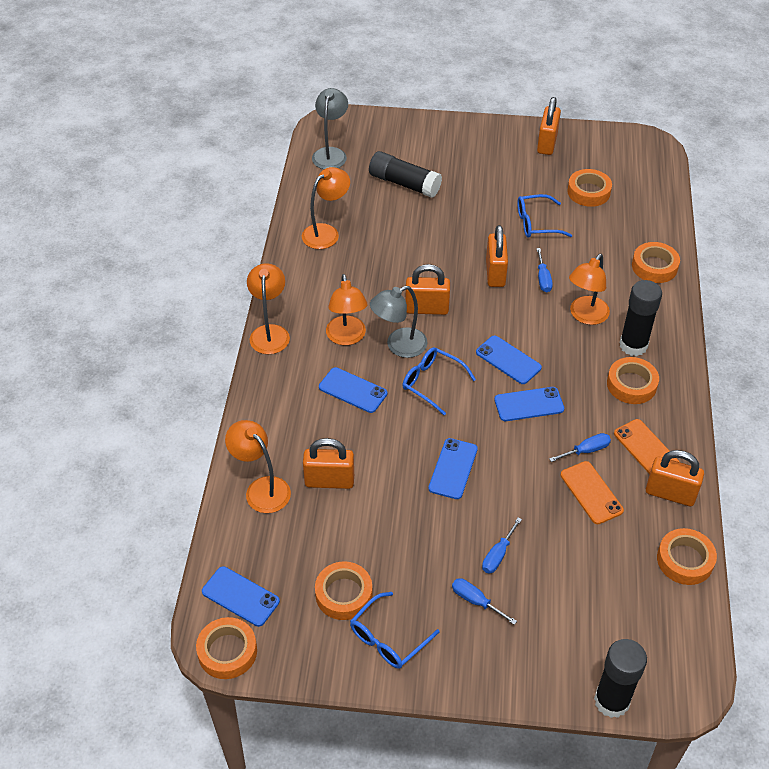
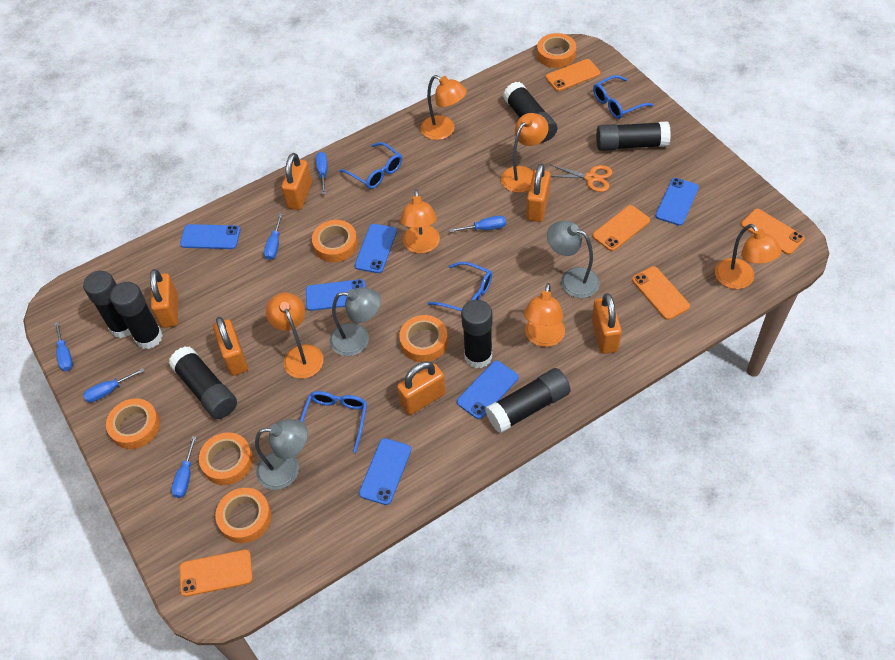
black glue stick: [369,151,442,198] [594,639,647,718] [620,280,662,356] = 3 -> [83,271,131,338] [110,282,163,349] [169,346,237,419] [461,300,493,368] [485,368,571,433] [503,82,558,142] [596,121,671,151] = 7
blue glasses: [350,592,440,669] [402,347,476,415] [517,194,572,238] = 3 -> [300,391,367,453] [339,142,402,189] [428,262,492,311] [593,75,654,119] = 4
blue phone: [202,566,280,627] [319,367,387,413] [428,438,478,499] [476,335,542,384] [494,387,564,421] = 5 -> [180,224,240,249] [306,279,366,311] [355,224,397,273] [359,438,411,505] [457,361,518,419] [655,178,699,226] = 6
blue screwdriver: [452,578,517,625] [482,517,522,574] [536,248,553,292] [549,433,611,462] = 4 -> [54,322,73,371] [83,368,144,402] [171,436,196,498] [264,214,283,260] [316,152,327,194] [449,216,506,232] = 6
grey lamp: [312,88,348,169] [370,286,428,358] = 2 -> [255,419,308,490] [330,287,381,356] [547,221,600,298] = 3
orange lamp: [225,420,291,513] [247,263,290,354] [302,167,350,249] [326,274,367,345] [569,254,610,325] = 5 -> [266,293,323,379] [400,189,440,254] [421,75,467,140] [501,113,549,193] [524,283,565,347] [715,224,782,289] = 6
orange padlock: [303,438,354,489] [405,264,450,315] [486,225,508,287] [537,97,561,155] [646,450,704,506] = 5 -> [150,269,178,328] [213,317,248,376] [281,153,312,210] [397,361,446,415] [527,163,551,222] [592,293,622,354] = 6
orange phone: [561,461,624,524] [614,419,679,474] = 2 -> [179,550,253,597] [546,59,600,91] [593,205,650,251] [632,266,690,320] [741,209,805,255] = 5
orange scissors: none = 0 -> [551,165,612,192] = 1

